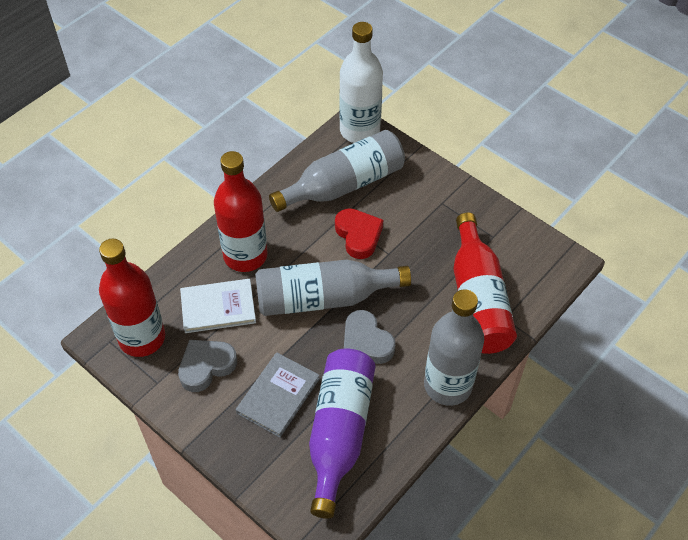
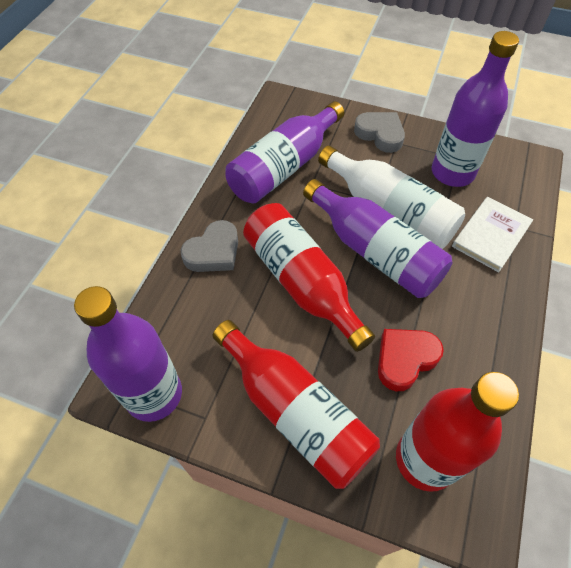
grey book: [236,353,320,438] = 1 -> none = 0
grey bottle: [255,260,411,316] [269,130,405,212] [424,289,484,406] = 3 -> none = 0
purple bottle: [309,348,376,519] = 1 -> [74,286,182,422] [225,101,344,203] [303,179,452,298] [432,31,519,187] = 4

